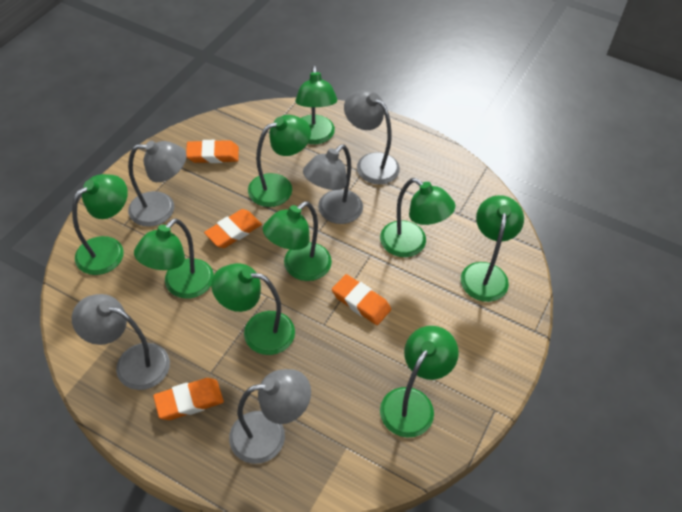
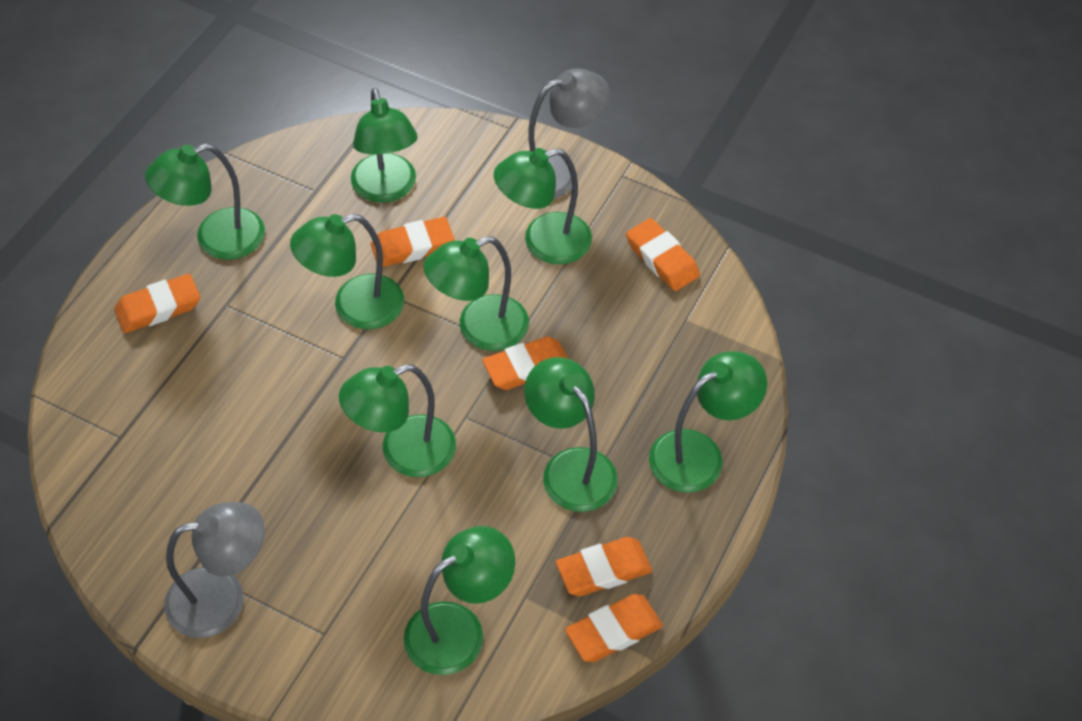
grey lamp: [72,294,170,390] [128,141,186,227] [229,369,311,464] [303,144,363,224] [344,90,400,184] = 5 -> [164,502,265,638] [528,68,610,199] = 2
orange eraser: [153,378,224,420] [186,140,239,163] [204,209,262,248] [332,274,391,325] = 4 -> [114,274,200,333] [371,217,455,267] [482,336,568,390] [556,537,652,596] [565,594,663,662] [626,218,700,291] = 6

